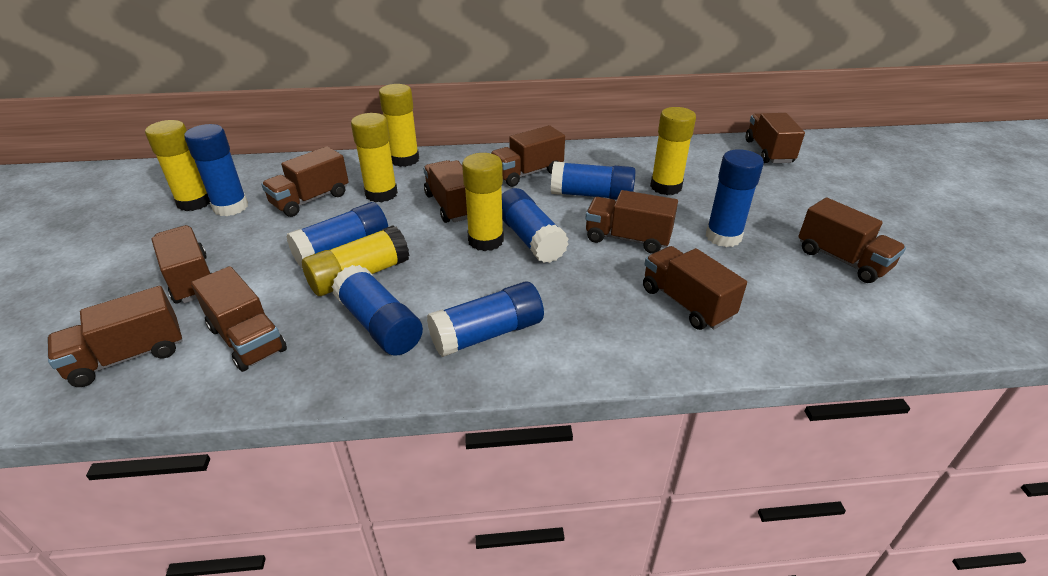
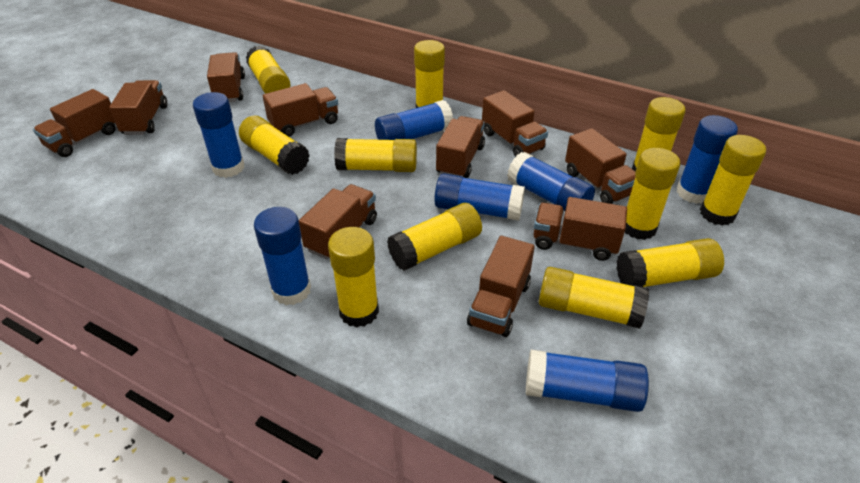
yellow glue stick: [145,120,210,211] [302,225,410,296] [351,113,398,203] [379,84,419,167] [462,153,504,251] [650,107,696,195] = 6 -> [239,116,310,175] [246,45,291,94] [328,227,379,328] [334,138,417,172] [387,203,482,271] [414,40,445,108] [539,267,649,329] [616,238,724,287] [625,148,680,240] [632,97,686,172] [700,135,766,226] = 11

